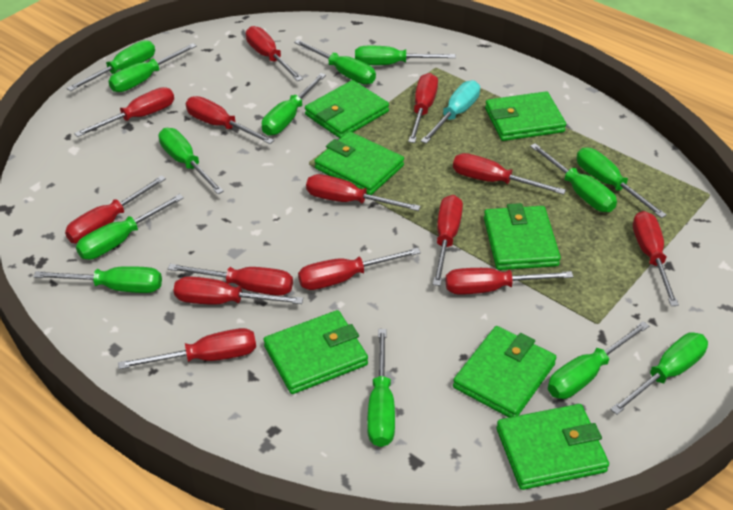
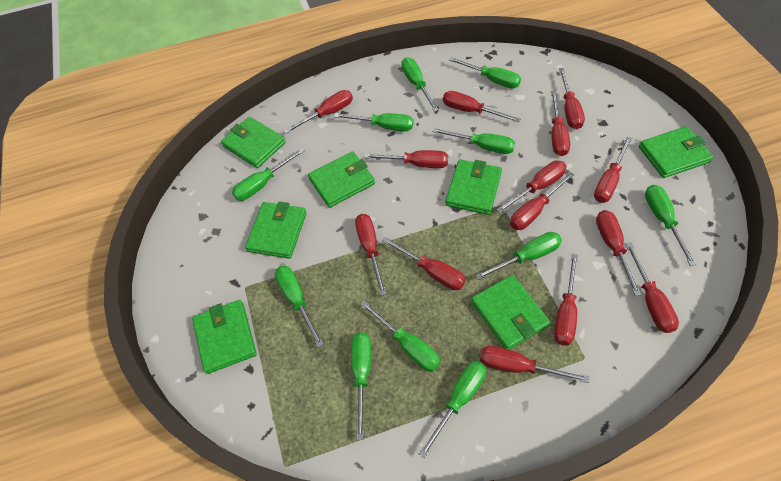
green screwdriver: [33,266,162,293] [67,40,155,91] [76,194,184,260] [108,43,197,92] [159,128,224,194] [262,73,326,135] [294,40,376,84] [355,46,456,65] [367,329,395,447] [530,143,617,212] [548,321,649,399] [576,147,667,218] [610,332,708,415] = 13 -> [232,148,305,201] [275,265,324,348] [334,113,413,131] [351,332,371,440] [360,300,440,372] [401,57,439,112] [419,361,486,458] [432,128,515,154] [448,57,521,88] [475,232,562,280] [645,185,696,266] = 11
turquoise screwdriver: [421,80,480,144] = 1 -> none = 0

